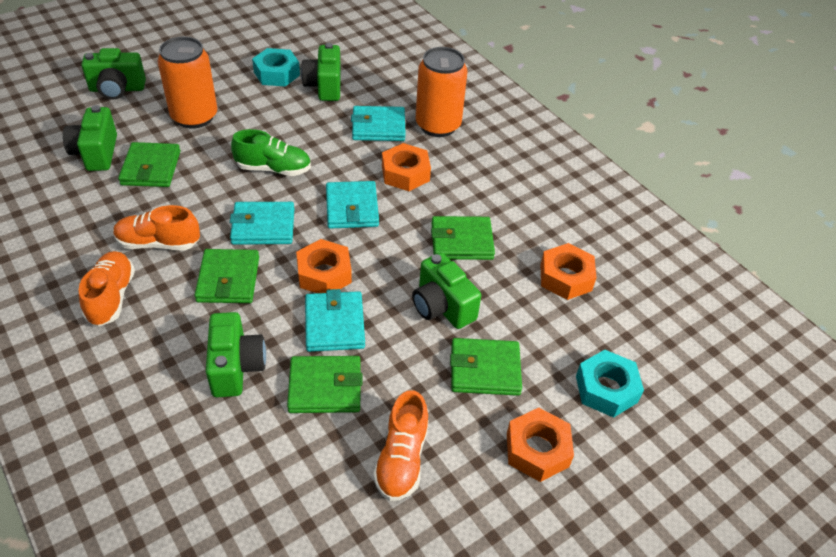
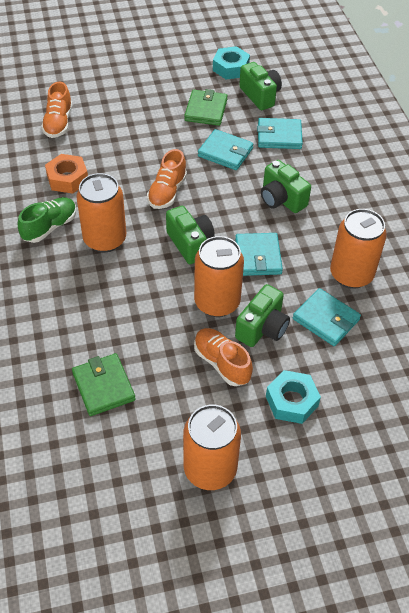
green camera: [63,105,117,171] [81,48,146,100] [206,312,266,397] [301,43,341,101] [412,252,481,329] = 5 -> [166,206,215,264] [235,284,290,347] [239,62,282,110] [261,160,311,213] = 4
green wallet: [118,142,180,187] [194,249,259,303] [287,356,362,413] [431,216,495,260] [450,338,522,396] = 5 -> [72,353,135,416] [184,89,228,126] = 2
orange can: [157,37,217,129] [415,47,467,137] = 2 -> [76,173,126,253] [183,404,241,490] [194,236,244,317] [330,209,387,289] = 4
orange nut: [296,239,352,293] [382,143,431,191] [507,408,574,482] [540,243,597,300] = 4 -> [45,154,88,194] = 1

